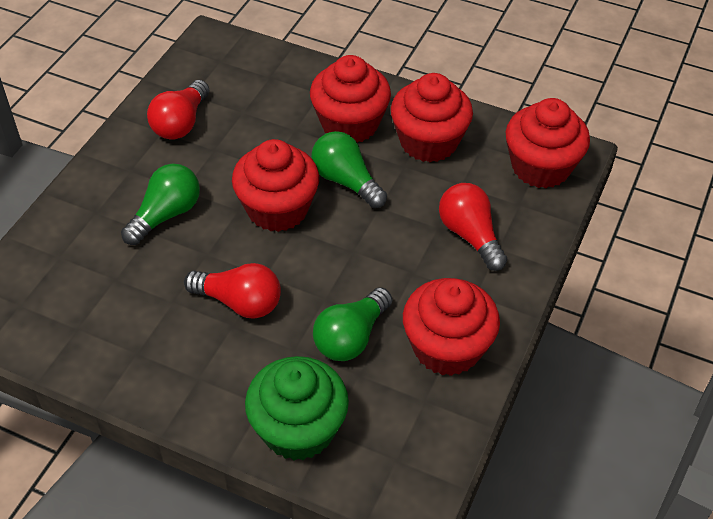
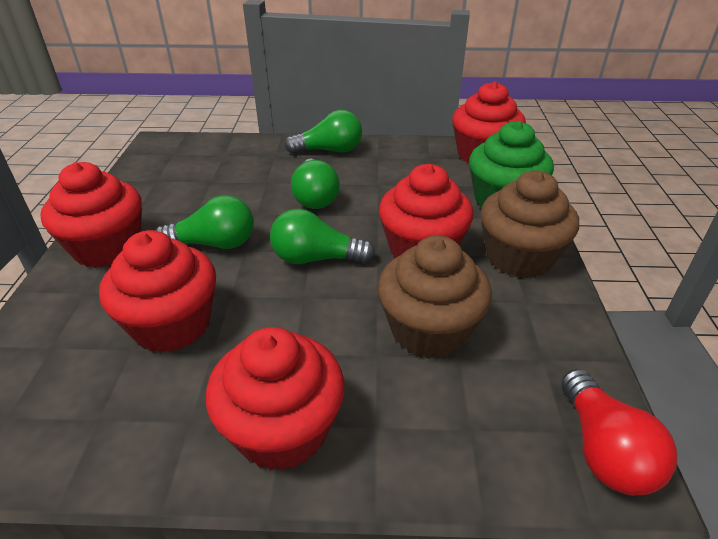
brown cupcake: none = 0 -> [378,235,492,359] [480,170,579,278] = 2
green light bulb: [121,164,200,245] [311,131,387,208] [313,287,392,361] = 3 -> [155,195,254,249] [270,209,375,264] [285,110,362,154] [291,159,340,209] = 4
red light bulb: [147,80,209,140] [184,263,281,319] [439,183,507,271] = 3 -> [561,369,677,495] = 1

